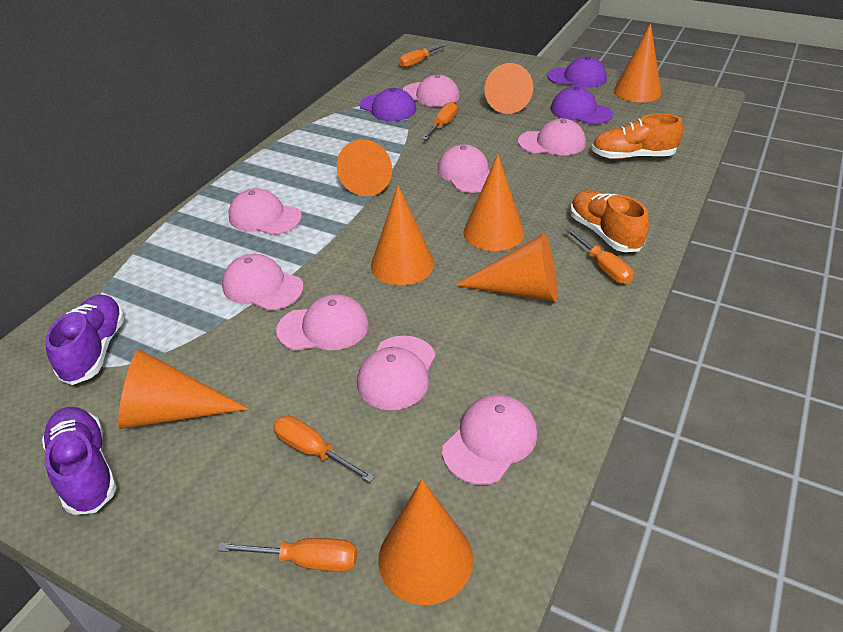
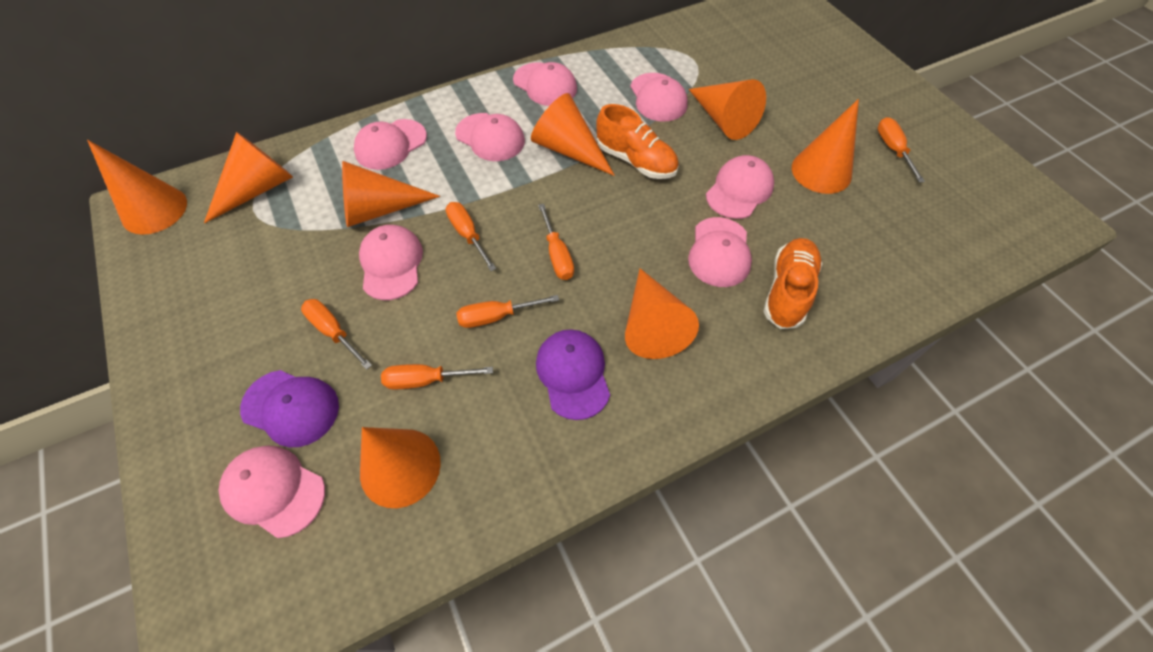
orange screwdriver: [218,538,357,572] [273,416,375,483] [399,43,447,68] [422,102,457,140] [565,228,633,284] = 5 -> [301,299,372,370] [381,364,493,389] [446,202,496,271] [456,295,559,328] [538,204,574,280] [878,117,925,183] = 6
purple cap: [359,88,416,121] [547,57,607,88] [551,87,613,124] = 3 -> [240,370,339,447] [536,329,610,420] = 2
purple shoe: [42,407,117,515] [45,295,125,385] = 2 -> none = 0

